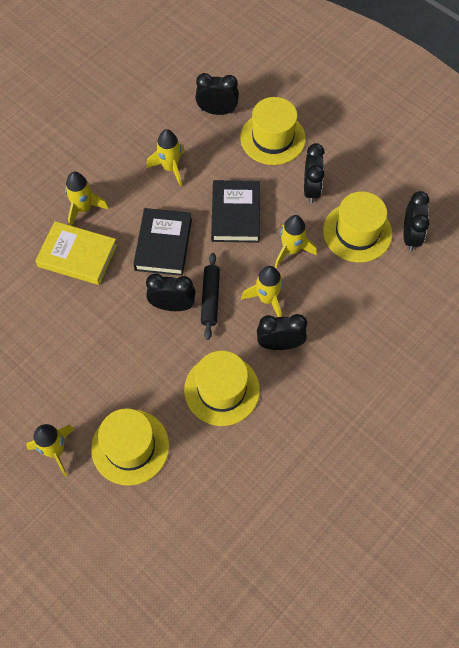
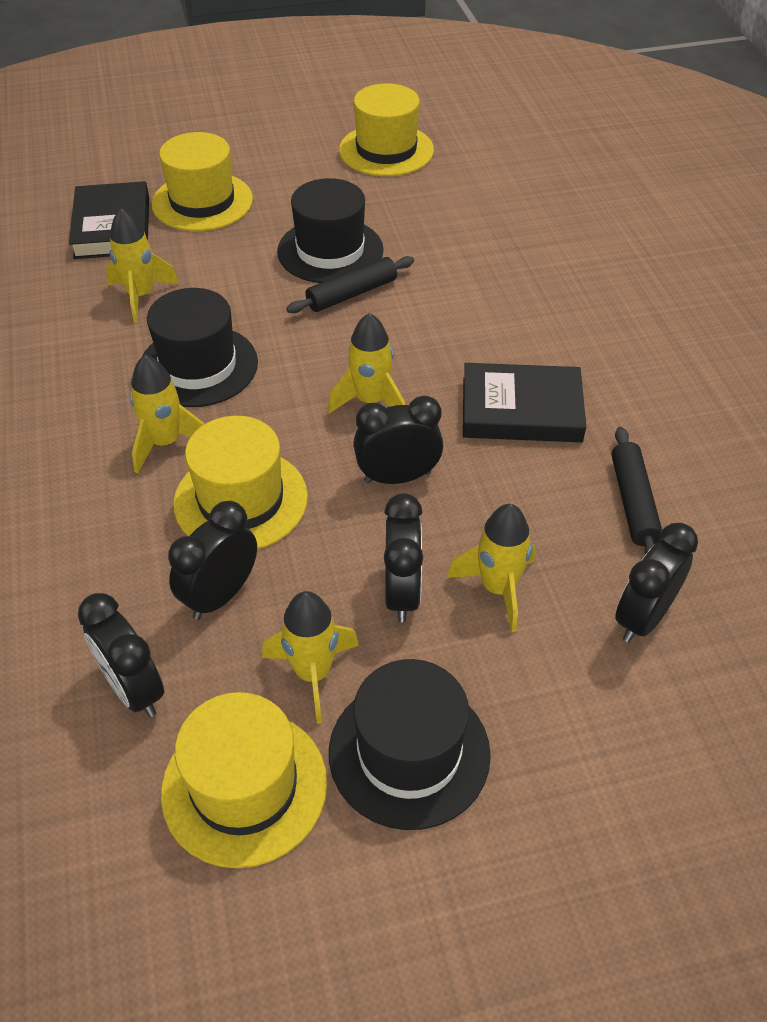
black hat: none = 0 -> [141,288,258,407] [277,178,384,283] [329,659,491,830] = 3
black rolling pin: [201,253,220,340] = 1 -> [286,256,414,313] [612,427,662,555] = 2
yellow book: [35,221,117,285] = 1 -> none = 0

